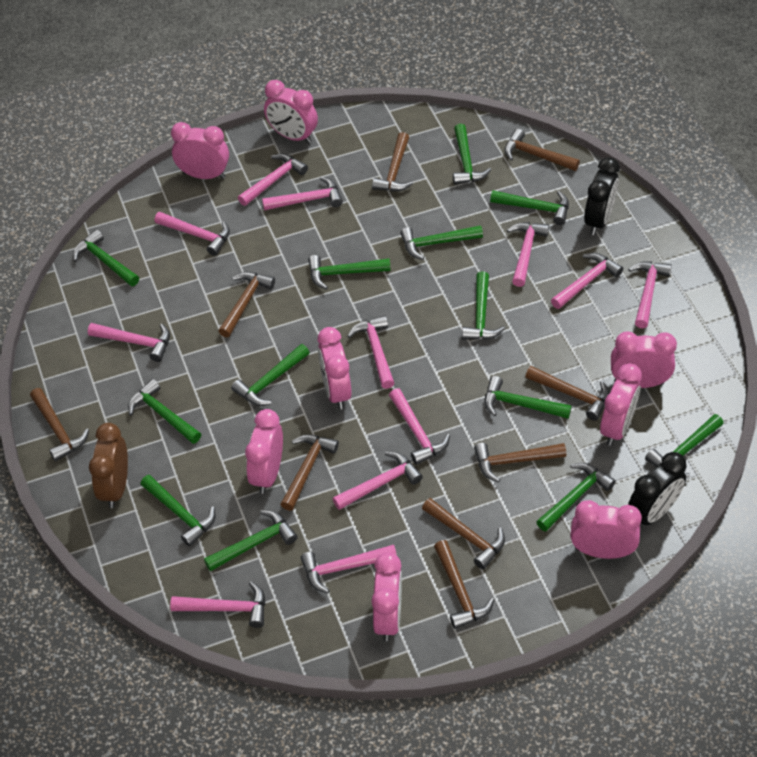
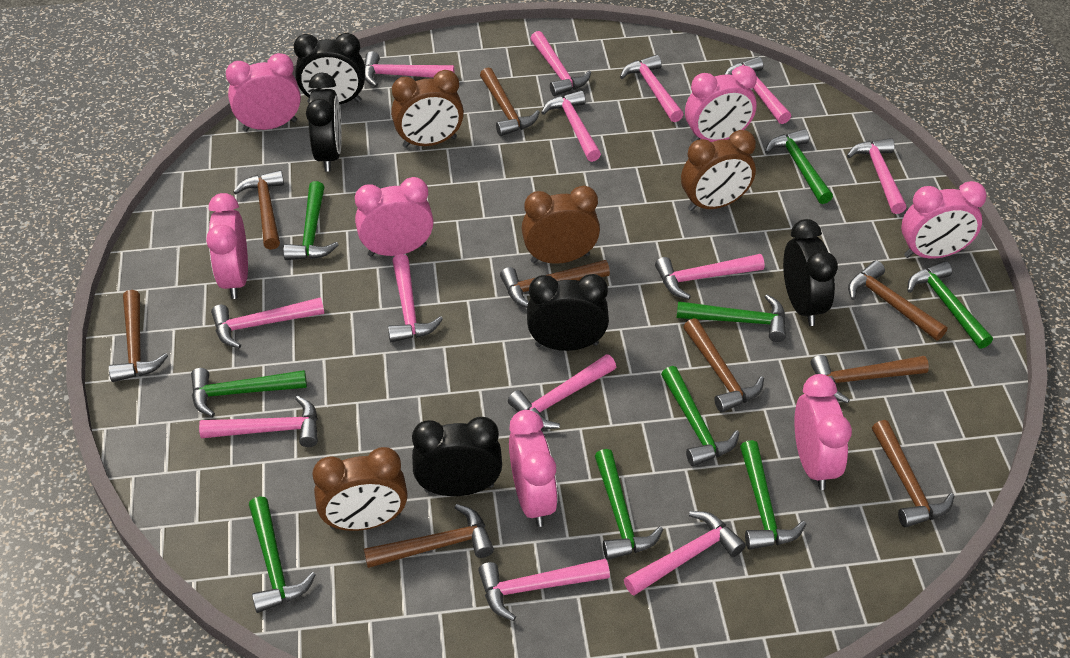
black clock: [584,157,620,235] [628,452,687,526] = 2 -> [293,33,365,105] [306,72,342,172] [412,417,502,496] [527,274,609,351] [783,219,838,326] = 5
brown clock: [89,423,128,508] = 1 -> [313,447,408,531] [391,70,464,148] [522,186,600,264] [681,130,756,211] = 4
green hammer: [73,229,139,286] [128,379,201,444] [140,475,216,547] [204,510,298,572] [231,344,310,406] [308,255,391,289] [400,225,483,260] [453,124,491,185] [462,271,505,340] [484,376,571,419] [490,190,569,225] [536,463,616,531] [645,414,724,477] = 13 -> [191,368,307,417] [249,496,316,613] [283,181,339,260] [595,449,663,560] [661,366,739,466] [677,294,786,342] [740,440,806,550] [765,129,833,204] [907,261,993,349] = 9
pink clock: [171,122,229,179] [245,409,283,494] [264,80,318,144] [318,327,352,410] [372,552,402,641] [570,500,642,559] [600,363,642,446] [611,332,677,388] = 8 -> [206,193,248,299] [226,53,301,132] [355,177,434,257] [509,410,558,527] [685,65,757,143] [794,374,852,490] [901,181,987,259] = 7
pink hammer: [88,323,170,362] [155,212,230,256] [170,581,265,628] [238,154,308,206] [262,176,343,211] [301,545,397,594] [333,452,423,510] [347,315,394,389] [389,388,450,465] [507,222,549,287] [551,253,623,309] [628,262,672,328] = 12 -> [199,396,318,447] [211,297,324,348] [365,51,454,87] [388,254,443,342] [478,558,610,621] [508,354,616,429] [530,31,591,96] [541,90,601,162] [620,55,684,122] [624,511,746,595] [655,254,764,299] [724,57,791,124] [847,138,907,214] = 13

